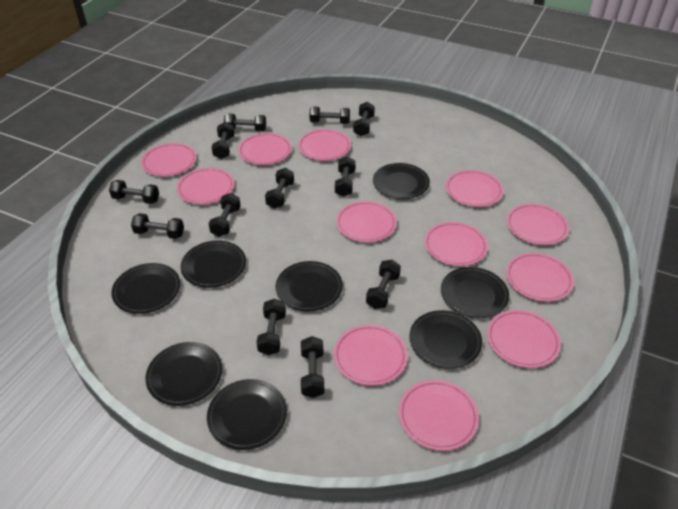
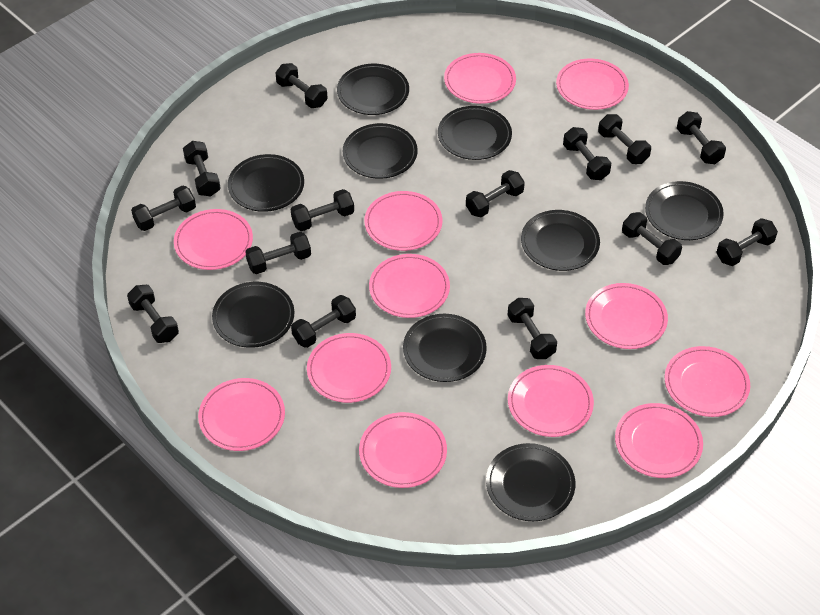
black dumbbell: [109,180,159,204] [131,213,184,239] [209,193,241,237] [211,122,234,159] [224,114,266,131] [256,298,286,355] [265,168,294,209] [301,336,324,398] [309,107,350,124] [335,156,355,197] [353,102,375,136] [366,260,401,309] = 12 -> [127,285,179,343] [131,185,196,231] [183,141,221,196] [245,232,311,274] [275,63,328,108] [291,189,354,231] [291,295,356,348] [466,170,525,217] [507,298,557,359] [563,127,611,180] [598,114,651,164] [622,212,682,265] [677,111,726,164] [716,218,778,266] = 14
black plate: [111,263,180,314] [145,342,223,406] [181,241,246,288] [207,379,287,450] [276,261,343,311] [373,163,430,199] [409,310,482,369] [441,267,509,318] = 8 -> [212,282,294,348] [228,154,304,212] [337,64,409,115] [343,123,418,179] [403,314,487,382] [438,106,512,160] [486,443,575,521] [521,210,600,271] [645,181,724,240] = 9

